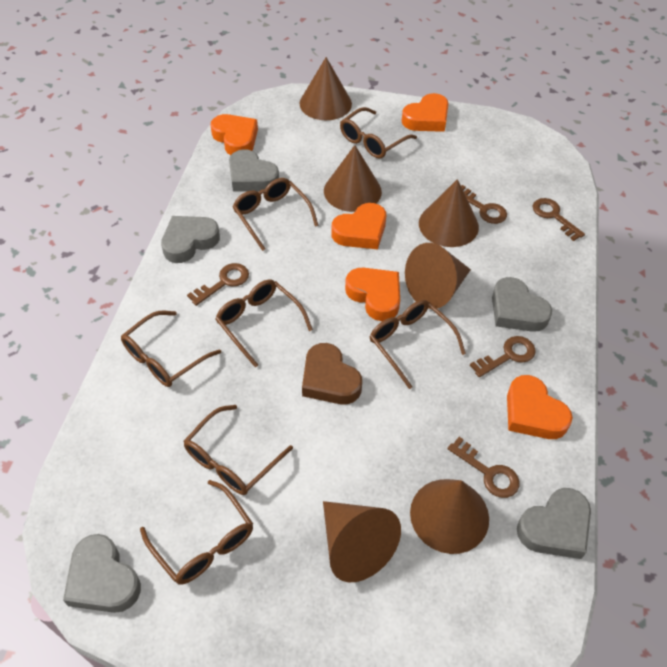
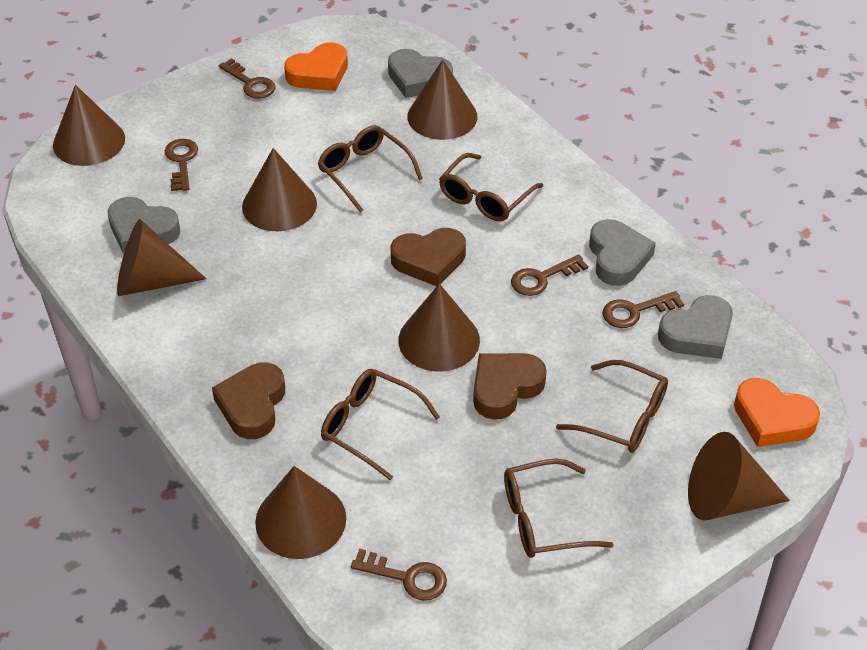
brown cone: [299,57,352,120] [323,501,401,582] [324,145,382,212] [405,243,471,309] [410,479,489,554] [419,179,479,247] = 6 -> [53,85,125,166] [117,219,207,296] [242,148,317,231] [255,466,346,559] [398,283,480,371] [407,60,478,140] [688,432,790,520] = 7
brown glasses: [121,311,221,387] [140,480,253,585] [183,405,293,495] [215,279,313,367] [232,178,318,251] [340,107,417,159] [370,300,466,389] = 7 -> [318,125,423,212] [321,369,440,480] [439,153,543,221] [504,458,613,558] [556,360,668,453] = 5
brown heart: [302,343,362,404] = 1 -> [212,363,285,439] [390,228,466,286] [473,353,547,420] = 3
grey heart: [63,534,141,613] [161,216,220,263] [229,149,279,192] [492,277,552,332] [517,488,591,559] = 5 -> [108,197,180,254] [388,49,453,98] [589,219,656,286] [658,295,733,359] = 4
orange heart: [211,114,258,155] [331,203,386,249] [345,267,400,321] [402,93,449,132] [507,375,573,439] = 5 -> [284,42,348,91] [734,378,820,447] = 2

